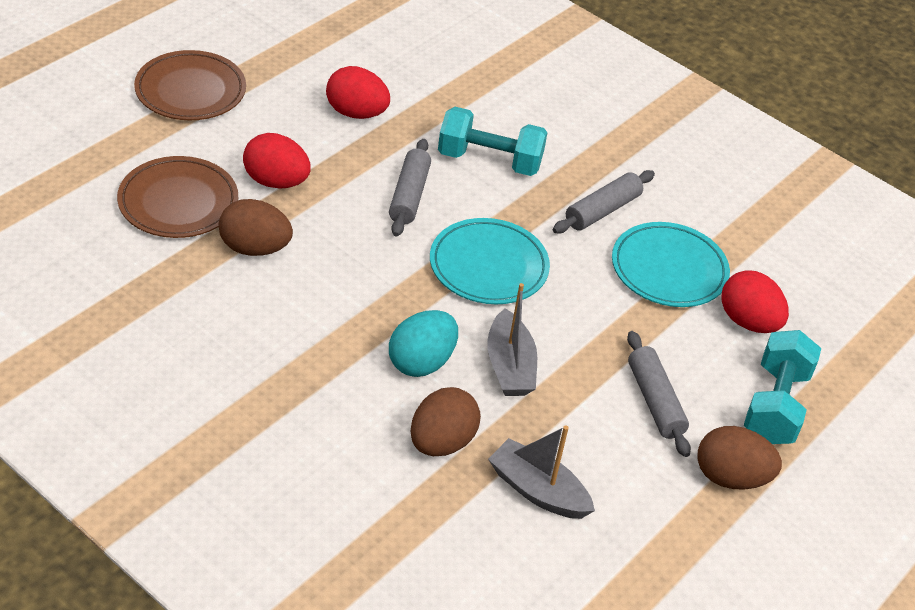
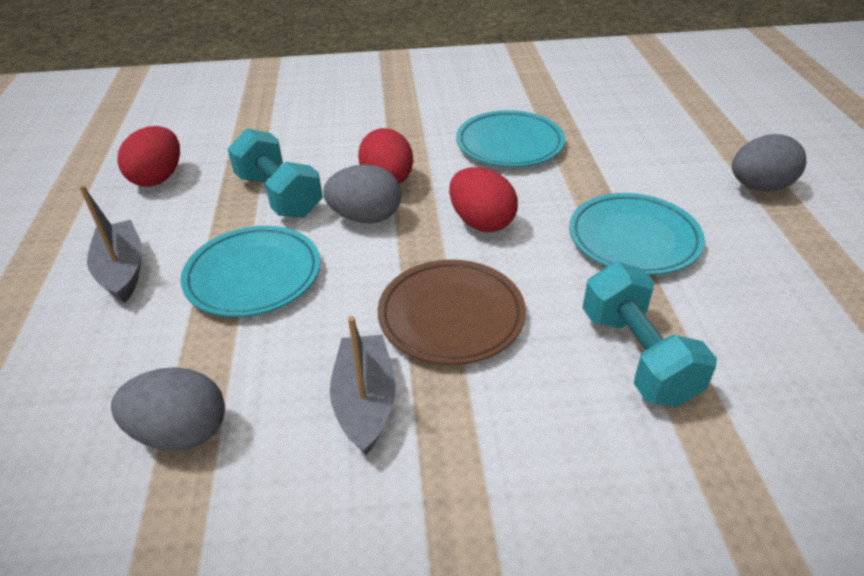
brown egg: [219,199,293,256] [411,387,481,456] [697,426,782,489] = 3 -> none = 0
brown plate: [117,156,238,238] [134,50,246,120] = 2 -> [378,260,526,365] = 1
grey egg: none = 0 -> [111,367,225,451] [323,165,401,223] [732,134,806,191] = 3
grey rolling pin: [389,139,431,236] [553,170,655,233] [627,331,691,457] = 3 -> none = 0
turquoise egg: [389,310,458,377] = 1 -> none = 0
turquoise plate: [430,218,550,304] [612,222,730,307] = 2 -> [181,226,321,317] [456,110,565,167] [569,193,705,275] = 3

